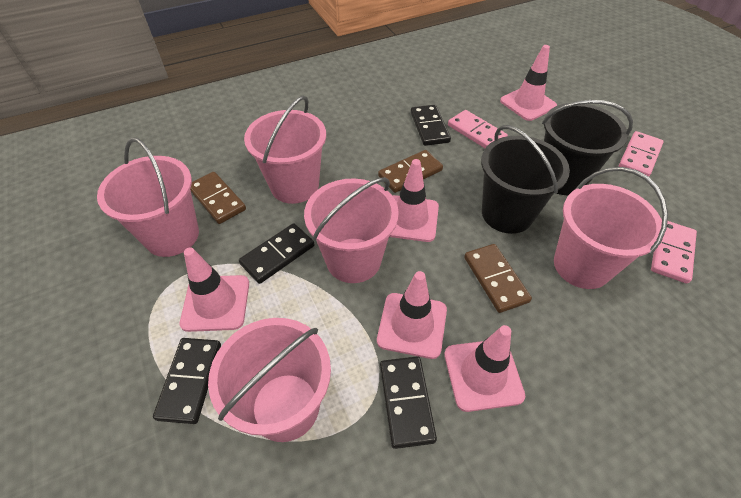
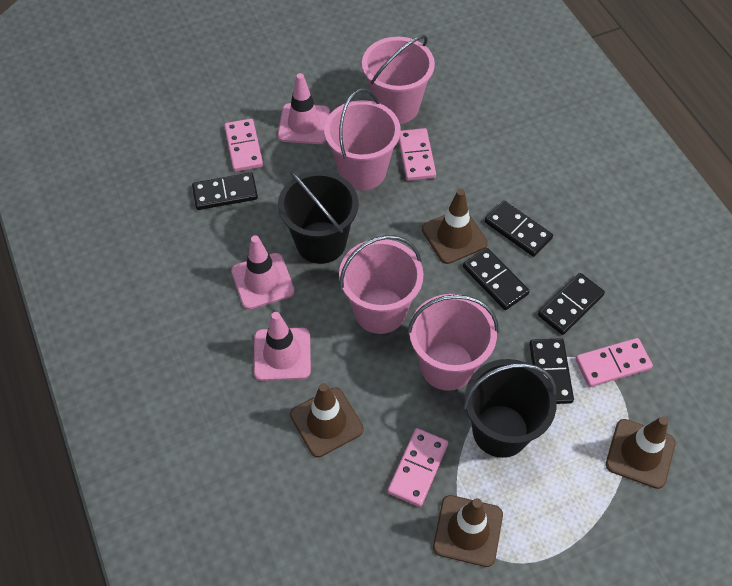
black domino: [153,338,221,424] [239,223,314,284] [380,356,437,449] [411,105,451,146] = 4 -> [192,172,258,210] [463,248,530,310] [485,201,553,257] [529,338,574,404] [538,273,605,335] = 5
brown domino: [190,172,246,224] [378,150,443,193] [464,244,532,313] = 3 -> none = 0
brown traffic cone: none = 0 -> [290,383,364,457] [422,189,488,264] [433,495,503,567] [606,416,676,489] = 4
pink bucket: [97,137,199,257] [208,318,331,442] [244,96,326,204] [304,177,399,283] [554,167,668,289] = 5 -> [324,88,401,190] [339,235,423,334] [362,35,435,124] [408,294,499,391] = 4
pink domino: [448,110,508,148] [619,131,664,176] [651,221,697,283] = 3 -> [224,119,263,172] [387,428,448,507] [399,128,436,181] [575,338,653,387] = 4
pink traffic cone: [180,247,249,332] [377,271,447,359] [389,159,439,242] [444,325,525,412] [500,45,557,121] = 5 -> [231,235,295,309] [254,312,311,381] [278,73,330,144] = 3

